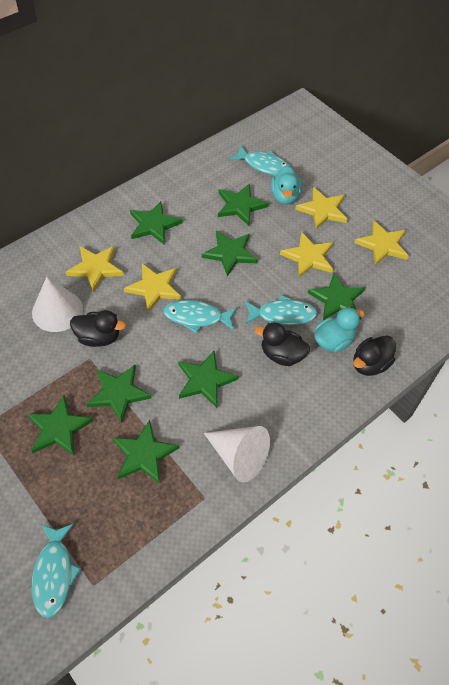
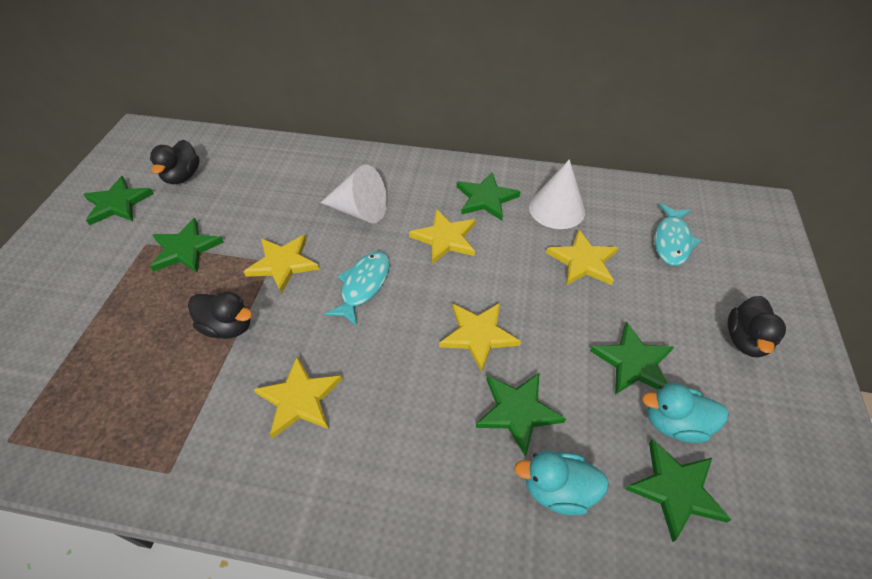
green star: [27,395,94,455] [86,365,152,424] [113,420,179,484] [130,201,182,245] [178,351,239,408] [202,231,258,276] [218,183,269,226] [308,273,365,320] = 8 -> [83,176,154,225] [150,218,223,273] [457,172,521,221] [476,373,566,457] [590,322,674,395] [625,440,731,542] = 6
turquoise fish: [32,523,81,618] [163,300,237,333] [230,145,290,176] [245,295,317,325] = 4 -> [325,251,390,326] [655,203,701,266] = 2

